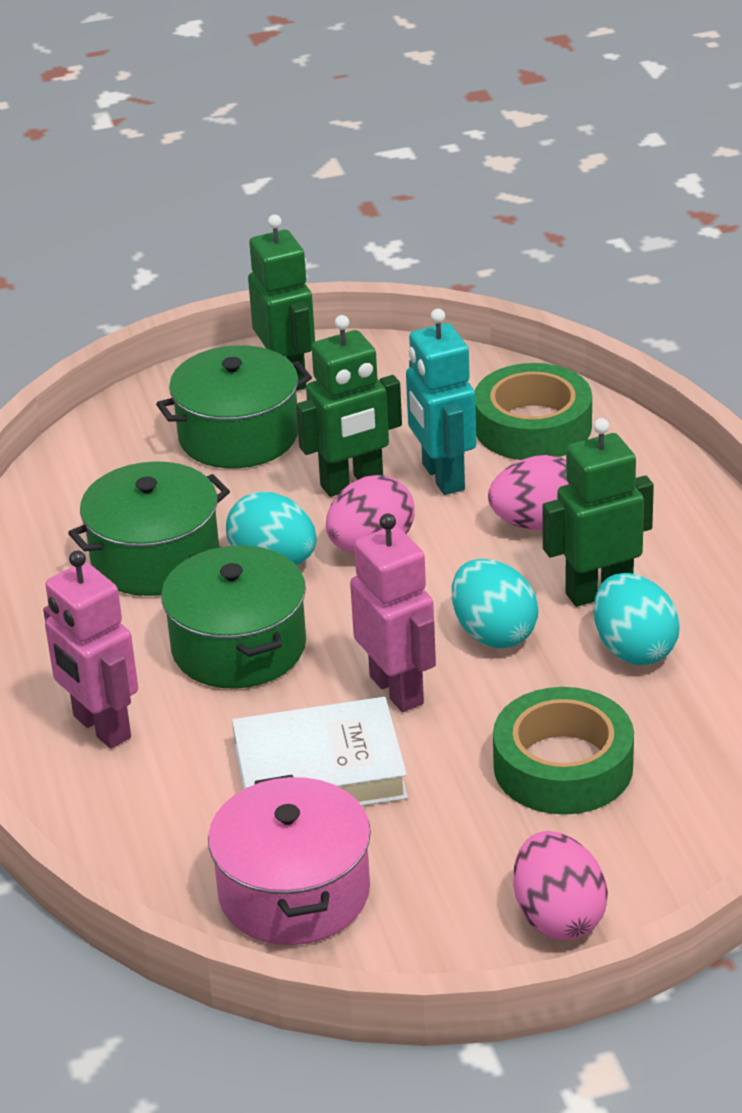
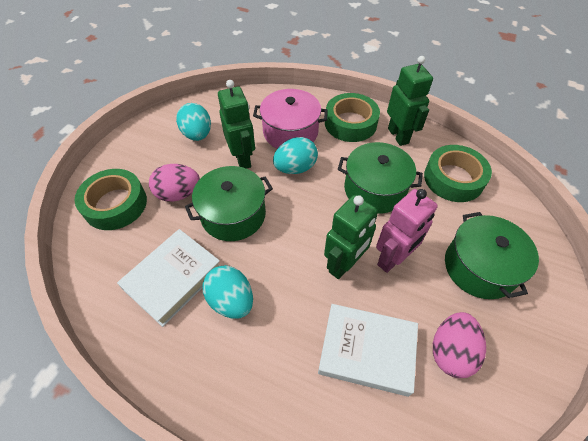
green tape: [475,363,592,460] [493,687,634,815] = 2 -> [75,169,147,230] [325,93,380,142] [424,145,492,202] = 3
pink egg: [326,475,415,553] [488,455,569,530] [513,831,608,940] = 3 -> [149,164,200,202] [433,312,486,378] = 2
pink robot: [43,550,138,748] [350,513,436,712] = 2 -> [376,189,438,273] = 1
turquoise robot: [406,309,476,495] = 1 -> none = 0
white book: [232,697,408,806] = 1 -> [117,229,220,327] [318,304,418,397] = 2

